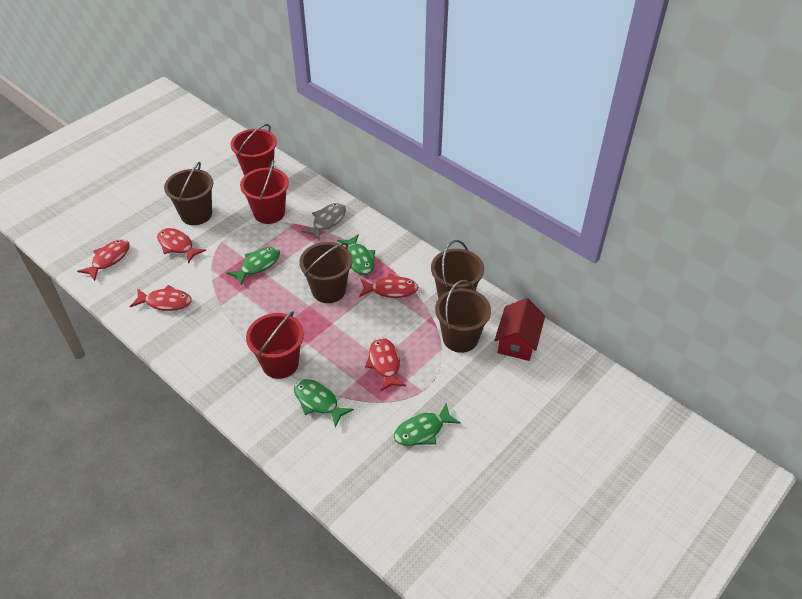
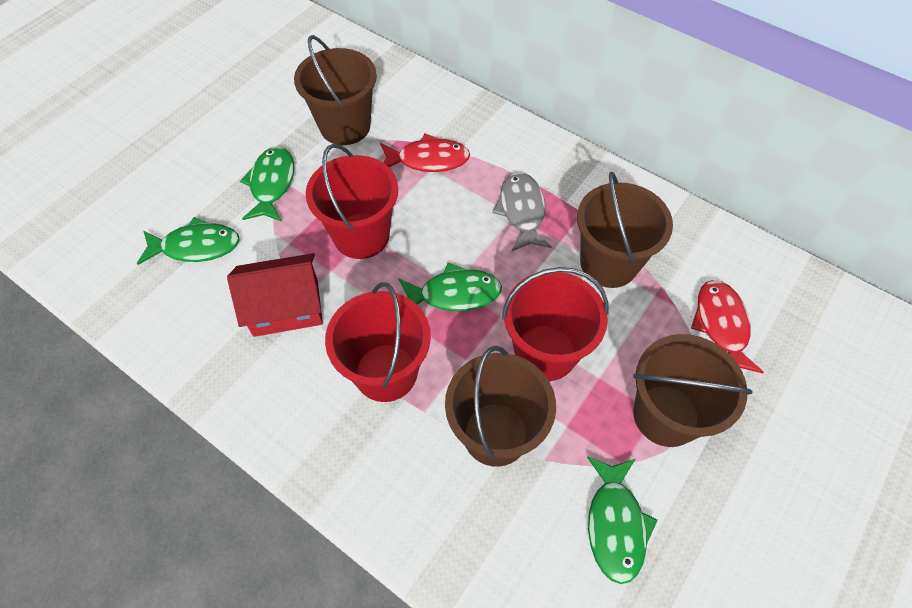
red fish: [77,239,130,281] [130,285,192,311] [157,228,206,264] [359,273,418,298] [365,338,406,391] = 5 -> [380,134,470,172] [691,280,764,373] = 2

